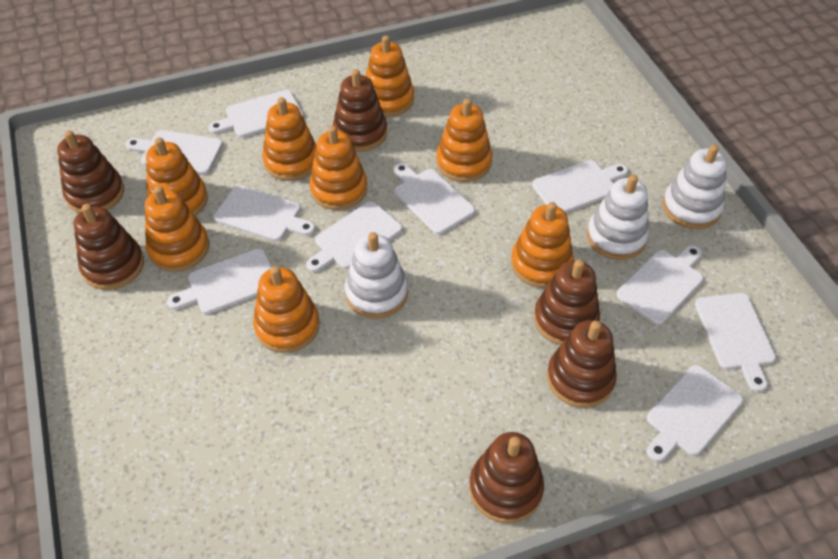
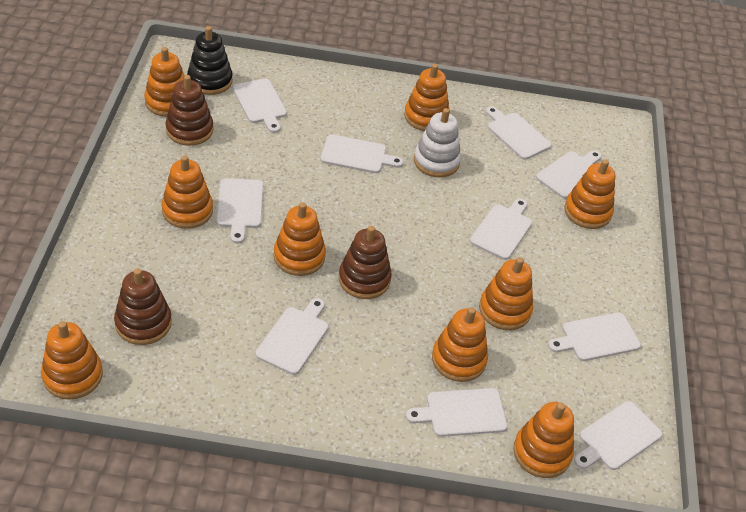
black stacking toy: none = 0 -> [187,26,233,95] = 1
brown stacking toy: [57,130,124,213] [74,204,144,290] [333,69,387,152] [469,432,544,524] [534,259,600,345] [547,320,617,408] = 6 -> [114,268,172,345] [166,75,214,146] [339,226,392,299] = 3
orange stacking toy: [145,186,209,272] [146,137,208,216] [253,266,320,353] [262,97,317,181] [309,126,367,210] [366,35,414,117] [436,98,492,182] [511,202,574,288] = 8 -> [41,321,103,400] [144,47,185,117] [162,155,213,229] [274,202,326,276] [404,64,450,131] [432,307,488,382] [479,257,533,330] [513,402,574,478] [564,159,615,229] = 9
white stacking toy: [345,232,408,319] [587,175,649,260] [663,144,727,229] = 3 -> [414,108,461,177] = 1

